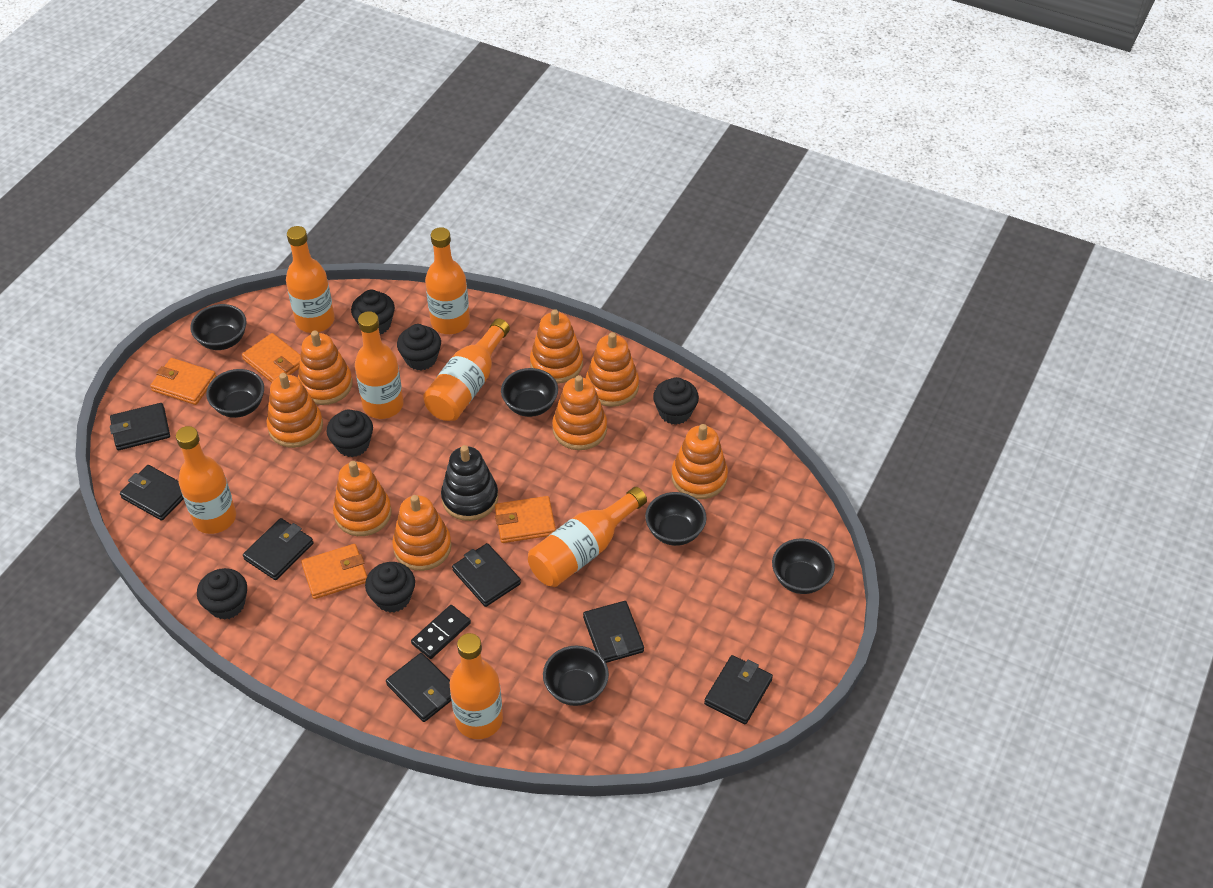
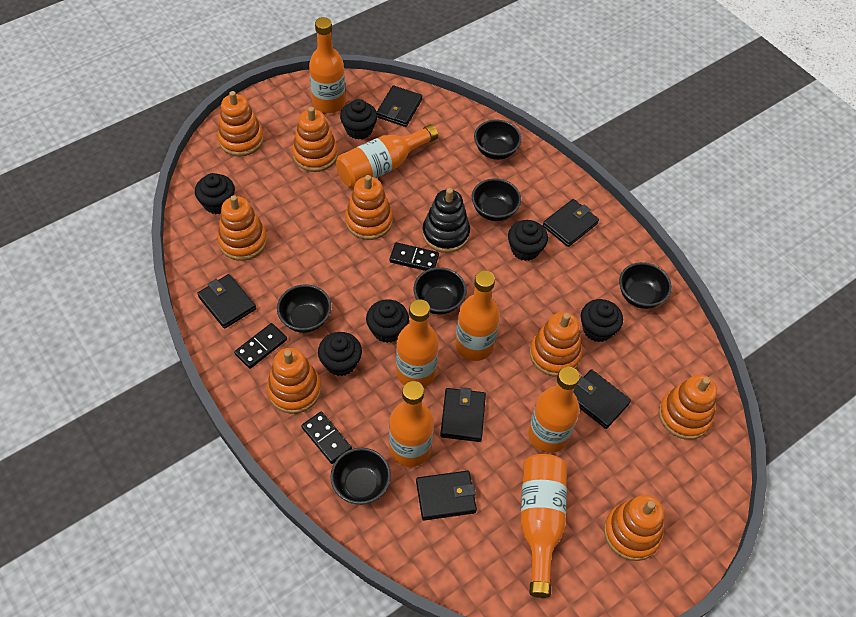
black domino: [411,605,471,659] = 1 -> [234,323,287,369] [301,411,352,464] [389,242,439,271] = 3
black wallet: [110,403,170,450] [120,465,184,521] [243,518,314,580] [386,653,451,722] [452,543,521,607] [583,601,644,663] [704,655,773,724] = 7 -> [197,274,256,329] [377,85,422,127] [416,471,477,521] [440,387,486,442] [543,199,599,247] [573,369,631,429] = 6
orange wallet: [150,358,216,405] [242,333,301,383] [301,544,367,599] [495,496,556,543] = 4 -> none = 0

